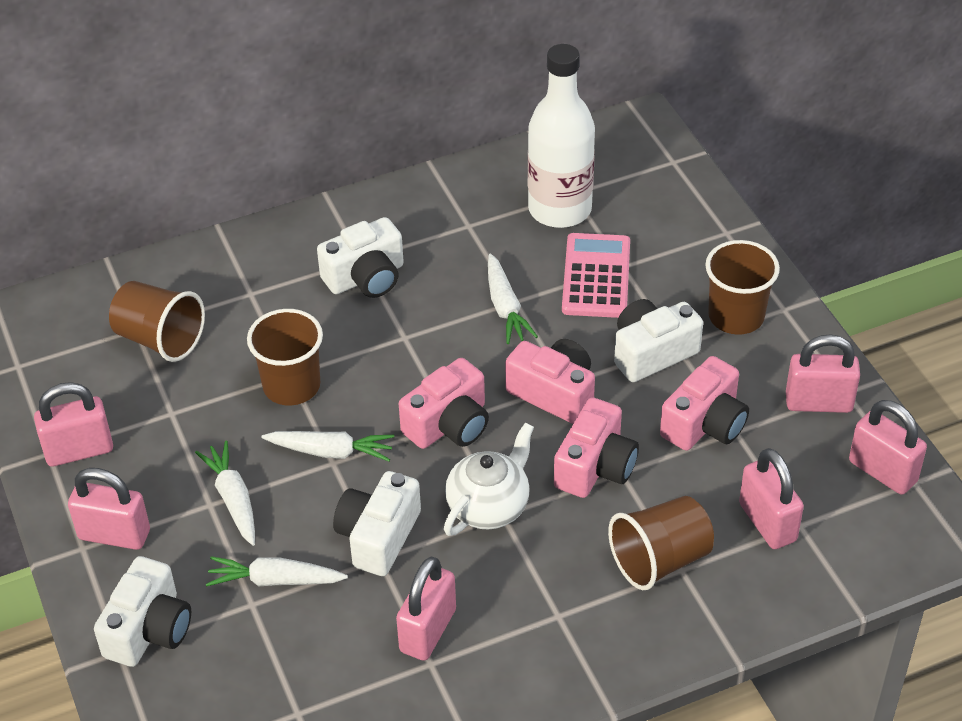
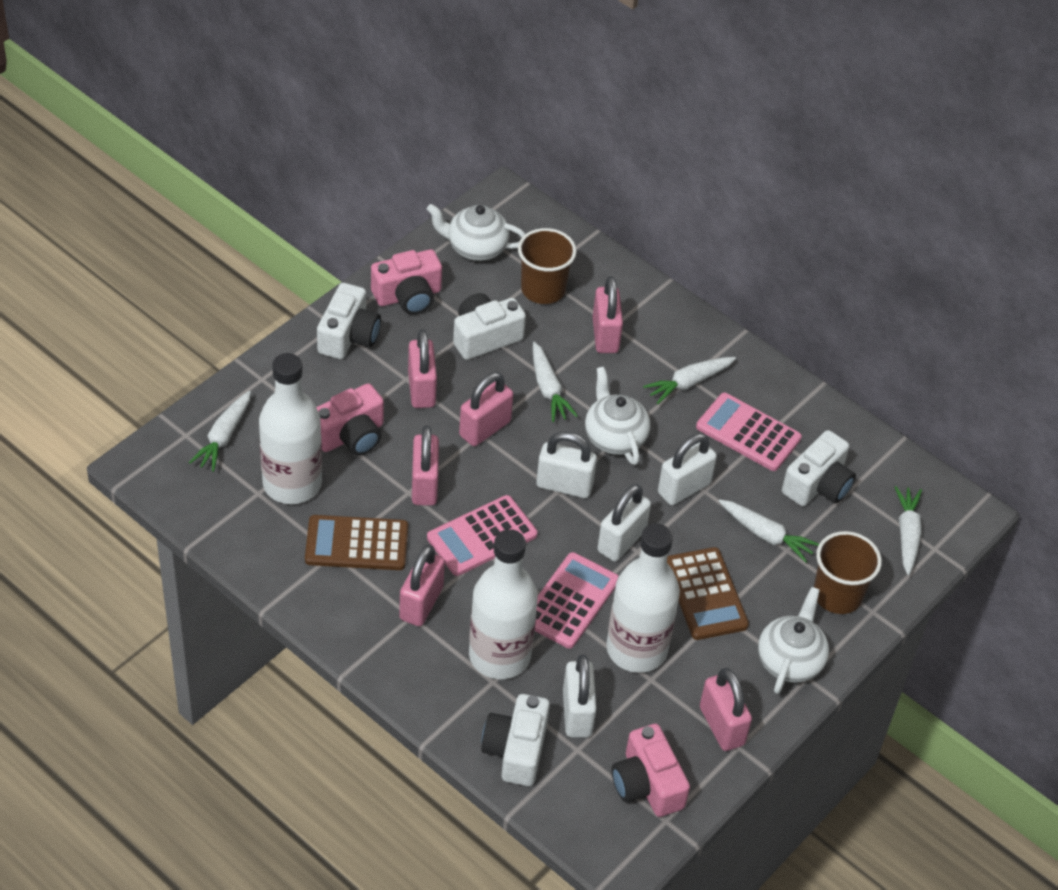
brown calculator: none = 0 -> [305,515,408,570] [667,547,749,640] = 2
brown cup: [109,281,205,362] [247,309,323,406] [608,496,714,590] [705,240,780,335] = 4 -> [518,228,577,304] [814,531,882,614] = 2
pink calculator: [562,233,630,318] = 1 -> [427,495,538,576] [535,552,619,649] [696,393,802,471] = 3
pink camera: [399,358,489,449] [505,339,595,424] [554,397,639,498] [660,356,749,451] = 4 -> [316,383,384,456] [371,249,442,315] [612,724,690,817] = 3
white bottle: [528,44,595,228] = 1 -> [259,353,322,504] [469,529,538,679] [606,523,680,673] = 3
white carrot: [195,441,255,546] [206,556,348,587] [262,431,394,461] [488,254,538,344] = 4 -> [189,391,251,472] [533,342,578,422] [643,357,736,404] [719,500,819,563] [895,486,922,575] = 5
white padlock: none = 0 -> [536,432,597,498] [563,655,597,738] [597,484,651,562] [658,433,717,505] = 4
white teapot: [444,422,534,536] = 1 -> [427,204,525,261] [585,367,650,465] [758,587,829,694] = 3

